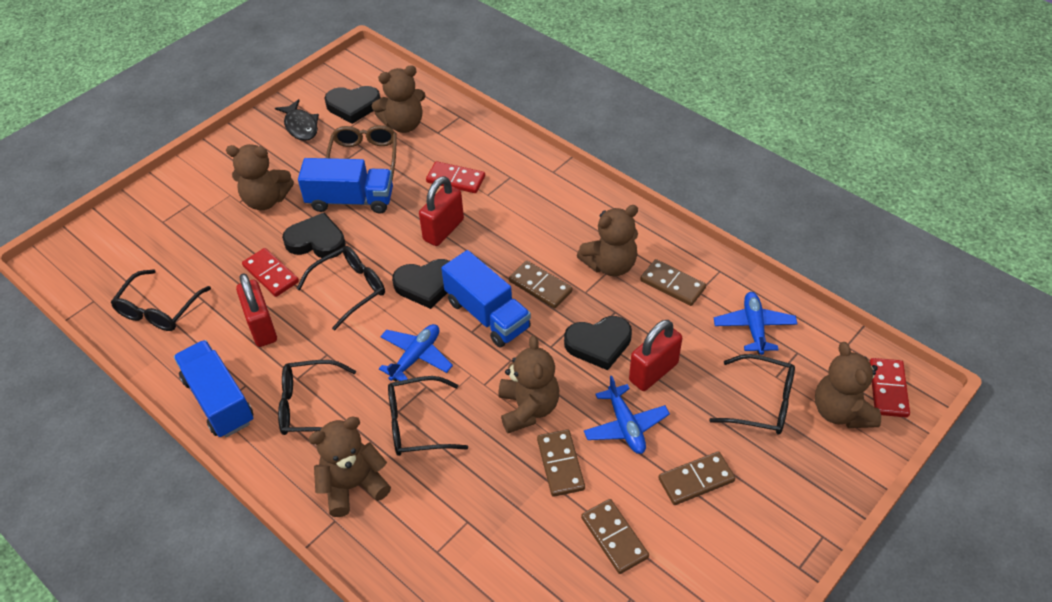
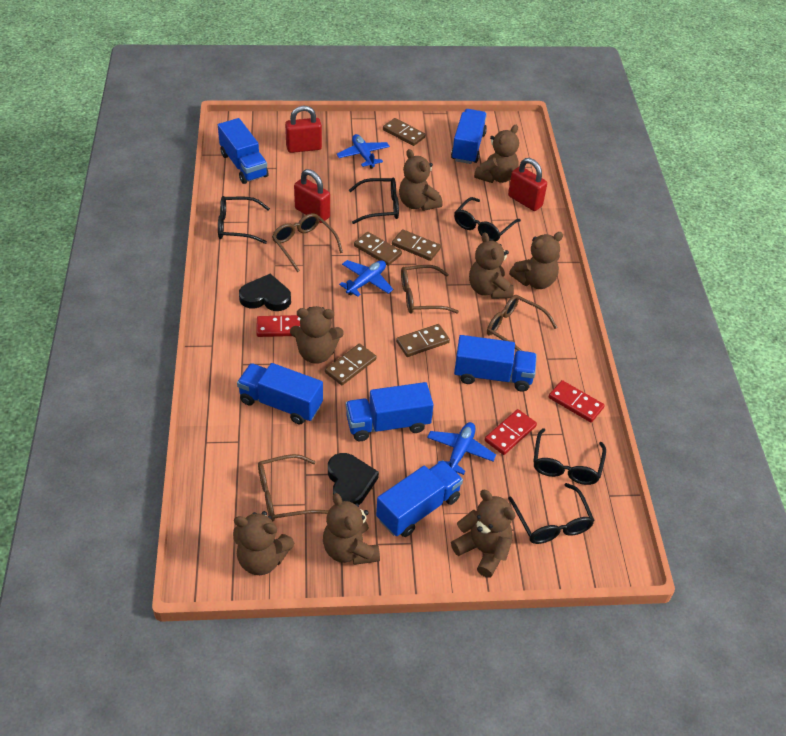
black fish: [275,99,319,141] = 1 -> none = 0
black heart: [282,212,346,259] [325,86,380,124] [392,259,449,309] [564,316,632,370] = 4 -> [239,274,291,311] [328,453,379,505] = 2
blue truck: [174,340,253,437] [298,158,393,214] [441,250,531,347] = 3 -> [218,118,268,184] [237,363,323,424] [346,382,433,441] [376,460,463,537] [451,109,487,164] [454,335,537,392] = 6
brown glasses: [326,125,397,181] = 1 -> [258,454,329,521] [272,213,343,272] [401,265,459,314] [487,295,558,351] = 4
brown teddy bear: [226,144,294,210] [309,417,391,517] [372,65,426,133] [498,336,559,433] [577,205,638,276] [815,342,881,428] = 6 -> [233,511,294,575] [290,306,344,364] [323,493,380,565] [399,149,443,211] [451,490,516,578] [469,232,514,299] [474,125,519,183] [509,232,563,289] = 8

